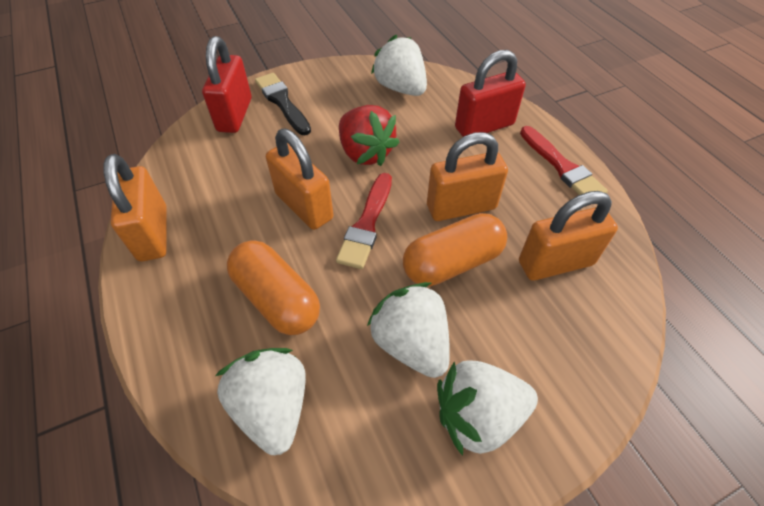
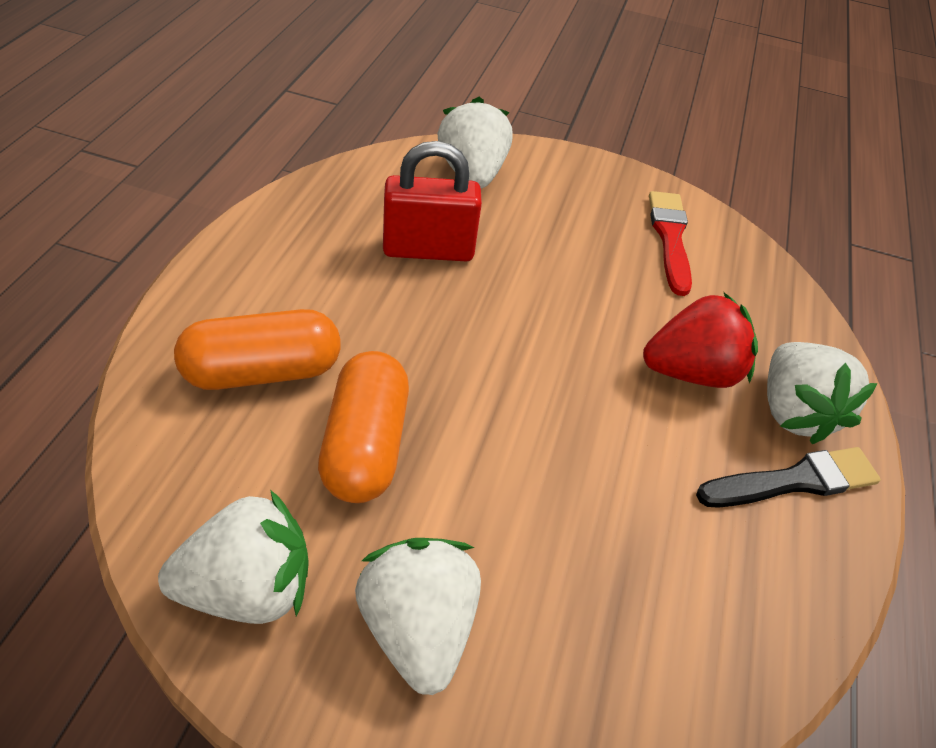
orange padlock: [103,154,167,262] [266,129,333,230] [427,132,508,221] [519,191,618,281] = 4 -> none = 0
red brush: [336,173,392,269] [520,126,608,195] = 2 -> [649,191,692,296] = 1
red padlock: [202,36,252,133] [455,50,526,137] = 2 -> [383,141,482,261] = 1

